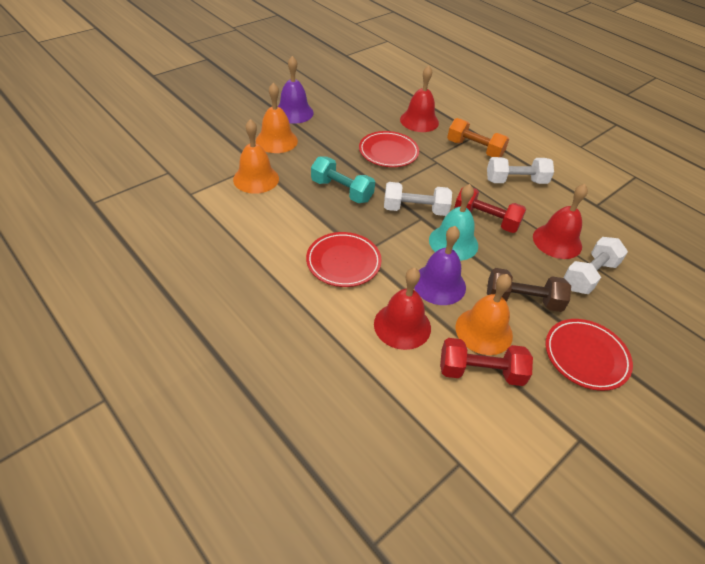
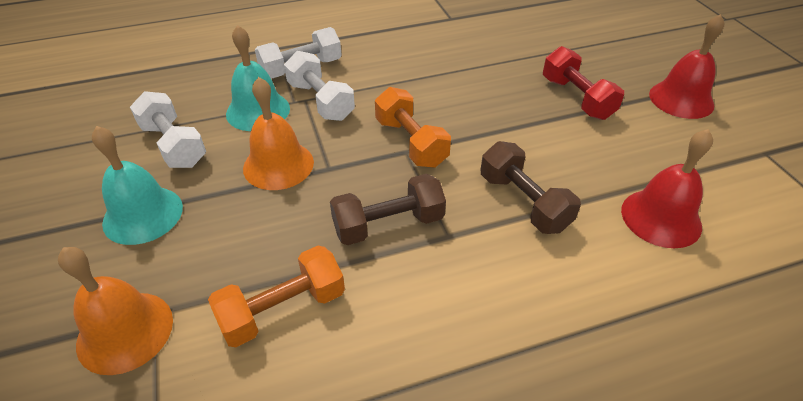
brown dumbbell: [487,268,571,312] = 1 -> [330,174,446,245] [481,141,581,234] = 2
orange bell: [233,119,279,194] [256,82,298,153] [455,274,513,355] = 3 -> [58,247,173,375] [243,77,314,190] = 2
orange dumbbell: [447,118,509,157] = 1 -> [208,246,345,347] [375,87,451,168] = 2
purple bell: [277,56,314,124] [414,226,466,305] = 2 -> none = 0
red bell: [374,268,431,350] [400,66,439,132] [533,184,588,259] = 3 -> [621,129,713,248] [649,14,724,119] = 2
red dumbbell: [440,338,533,386] [454,188,526,233] = 2 -> [543,46,624,120] = 1
red plate: [306,232,382,287] [359,131,419,167] [546,319,633,391] = 3 -> none = 0
turquoise bell: [429,184,478,261] = 1 -> [92,126,183,245] [226,25,290,131] = 2
turquoise dumbbell: [311,156,375,203] = 1 -> none = 0

